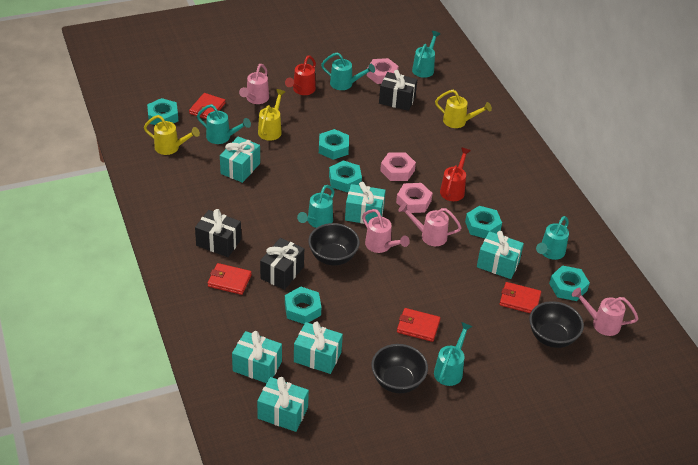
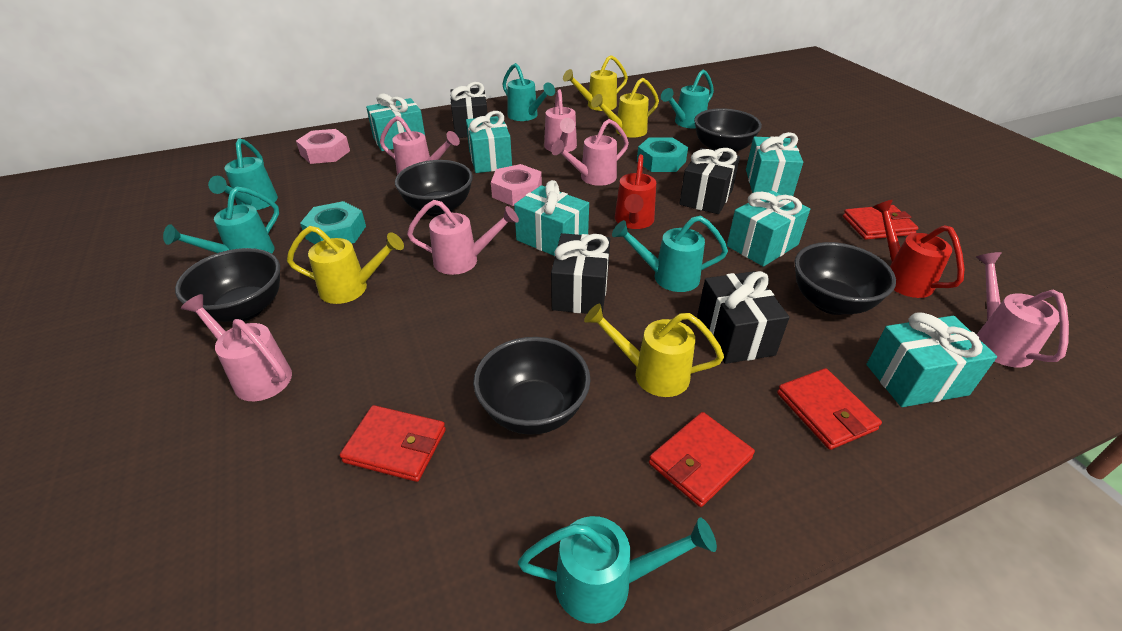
black bowl: [308,223,360,265] [371,344,428,393] [529,301,584,348] = 3 -> [175,248,280,322] [395,160,473,217] [473,337,591,435] [694,108,762,153] [795,242,896,315] = 5
black gift: [195,209,241,257] [260,238,304,290] [379,70,417,111] = 3 -> [450,82,488,138] [551,233,610,314] [679,148,740,214] [697,271,790,364] = 4
pink nut: [367,58,399,84] [380,152,416,181] [396,183,433,213] = 3 -> [296,129,350,164] [491,164,542,206] = 2
pink watering can: [239,64,269,104] [362,209,410,253] [398,203,462,246] [572,288,639,336] = 4 -> [181,294,292,401] [380,116,460,175] [407,200,519,275] [544,89,577,152] [551,119,629,186] [976,252,1069,367] = 6
turquoise nut: [147,98,178,125] [285,286,321,324] [319,129,349,160] [329,160,362,192] [465,206,502,238] [549,265,590,301] = 6 -> [300,201,366,244] [637,137,688,172] = 2
yellow watering can: [144,115,200,155] [258,89,285,141] [435,90,492,128] = 3 -> [287,226,404,304] [563,55,628,111] [584,304,724,397] [591,78,659,138] = 4

